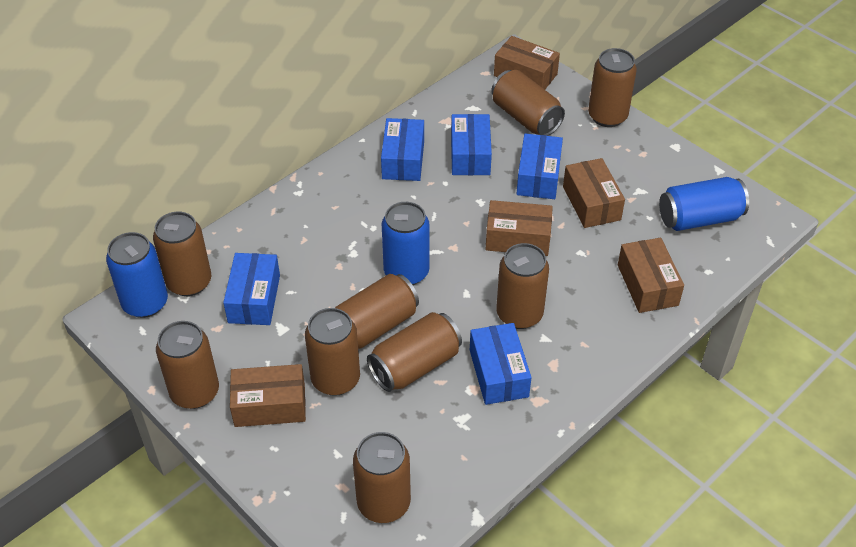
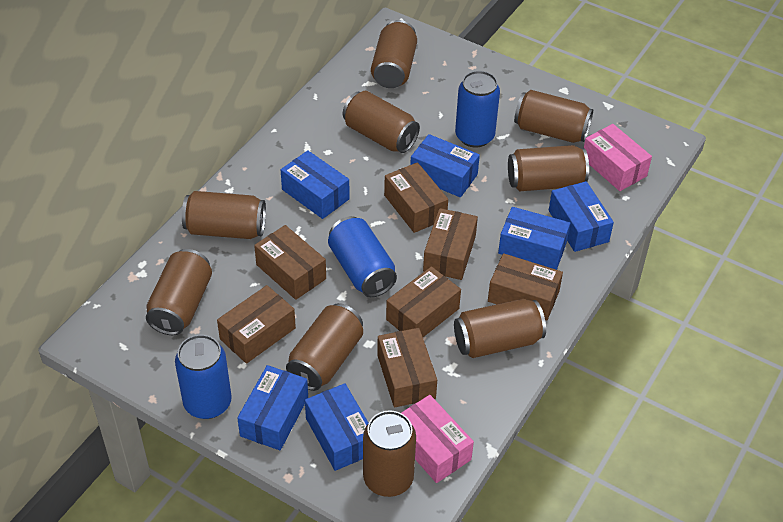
blue box: [223,253,280,325] [381,118,424,181] [451,114,492,175] [470,323,532,405] [517,134,563,199] = 5 -> [237,365,308,450] [281,150,350,219] [305,383,368,471] [410,134,480,197] [498,207,570,270] [549,181,614,252] = 6
brown box: [230,364,306,427] [485,200,553,256] [494,36,560,89] [563,158,625,228] [618,238,684,313] = 5 -> [217,285,296,364] [254,225,326,300] [377,328,437,407] [384,162,448,233] [386,266,461,337] [423,208,478,280] [488,253,563,321] = 7
pink box: none = 0 -> [401,395,474,483] [584,124,652,191] = 2

